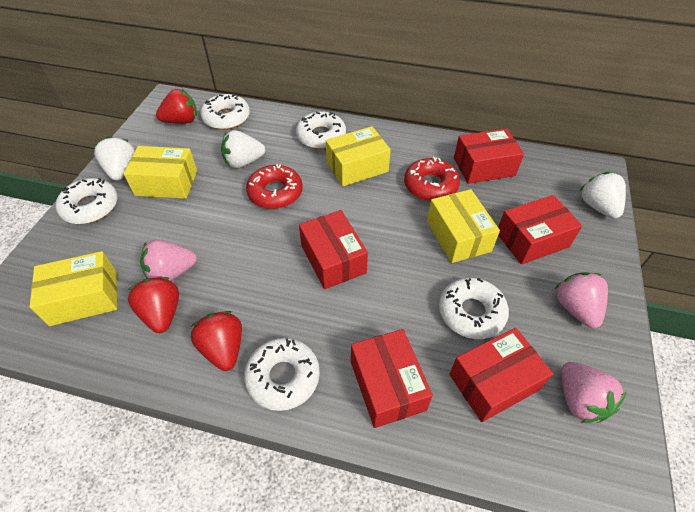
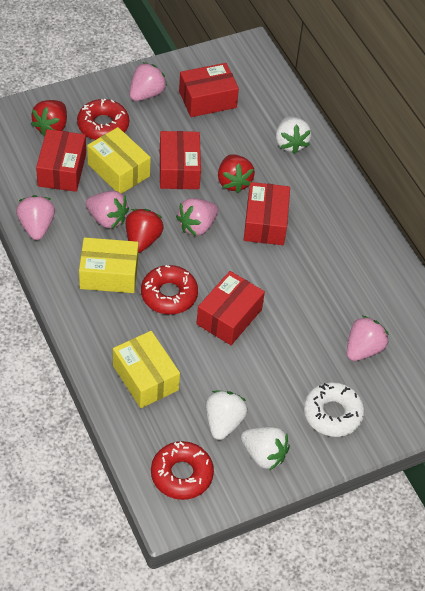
pink strawberry: [140,239,197,281] [555,272,608,328] [561,362,627,423] = 3 -> [16,195,55,240] [86,191,129,229] [129,62,167,101] [176,198,218,236] [347,316,389,361] = 5
red donut: [246,164,303,209] [404,157,460,201] = 2 -> [77,99,129,140] [141,265,198,314] [151,441,214,500] = 3
white donut: [56,178,118,224] [200,93,250,130] [244,338,320,411] [296,111,346,149] [439,278,509,339] = 5 -> [304,382,364,437] = 1
yellow box: [30,251,117,326] [123,146,197,199] [326,126,391,187] [427,189,500,263] = 4 -> [79,237,138,293] [87,127,151,194] [113,331,180,408] = 3

